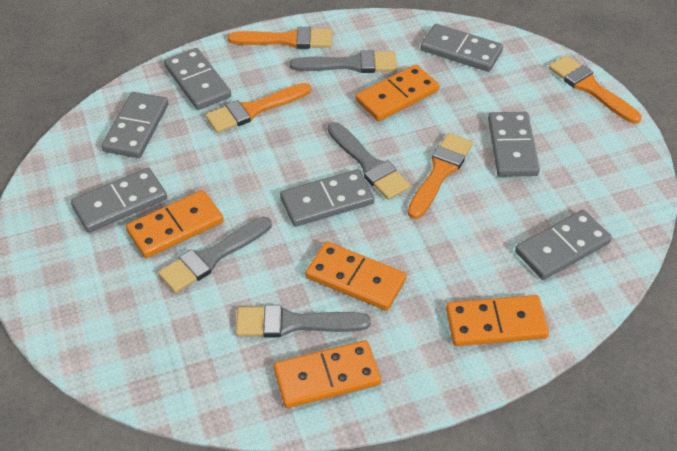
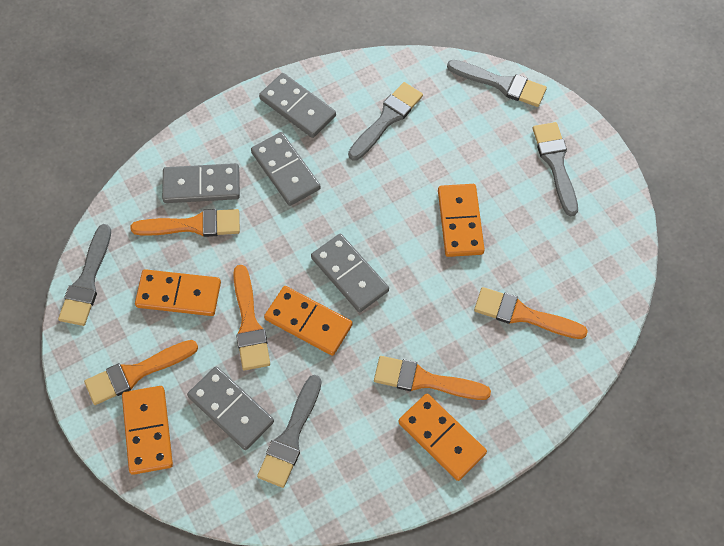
grey brush: [158,217,272,293] [236,305,371,338] [290,50,397,73] [327,122,411,200] = 4 -> [58,224,111,326] [257,375,322,488] [348,82,423,161] [447,60,547,107] [533,122,578,216] = 5
grey domino: [71,168,167,233] [102,92,168,158] [164,48,231,110] [280,169,374,227] [421,24,503,72] [488,112,540,177] [515,210,612,280] = 7 -> [162,163,240,203] [187,366,274,450] [251,132,321,206] [259,73,336,138] [311,234,389,312] = 5
orange brush: [205,83,311,133] [228,27,332,49] [408,133,473,219] [549,55,641,124] = 4 -> [84,340,198,405] [130,209,240,237] [233,265,270,370] [374,356,491,400] [474,287,588,339] = 5

